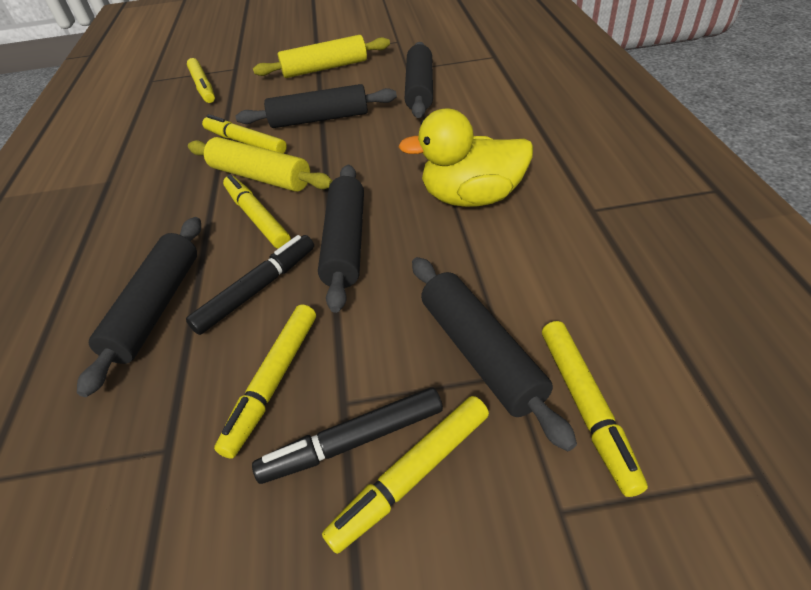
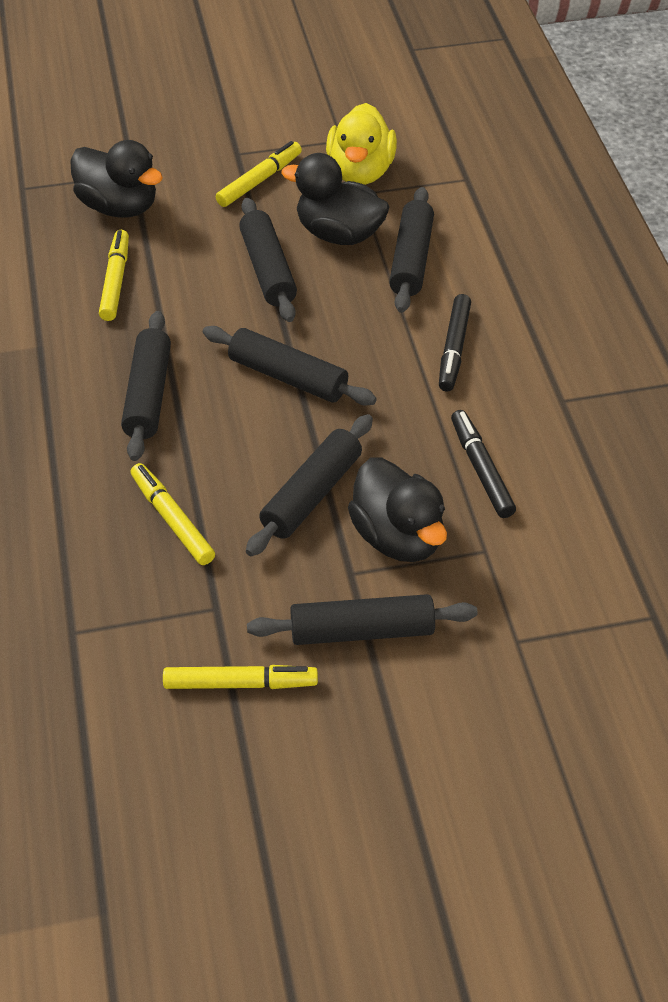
black duck: none = 0 -> [70,140,163,217] [281,153,390,245] [348,458,447,562] = 3
black rolling pin: [77,217,201,397] [236,84,397,128] [318,165,364,313] [405,42,433,118] [412,257,577,451] = 5 -> [121,311,171,461] [203,326,377,405] [239,198,297,322] [246,414,373,556] [247,594,478,645] [389,187,434,313] = 6
yellow marker: [187,58,215,103] [202,114,287,154] [214,305,316,459] [223,174,291,249] [322,396,489,554] [542,321,648,497] = 6 -> [99,230,129,321] [130,463,215,565] [163,665,318,689] [216,141,302,207] = 4
yellow rolling pin: [188,137,333,192] [253,35,390,78] = 2 -> none = 0

